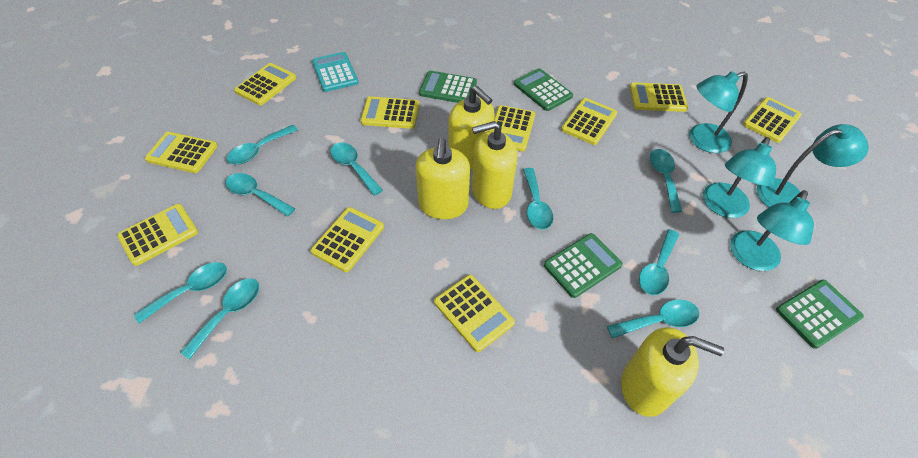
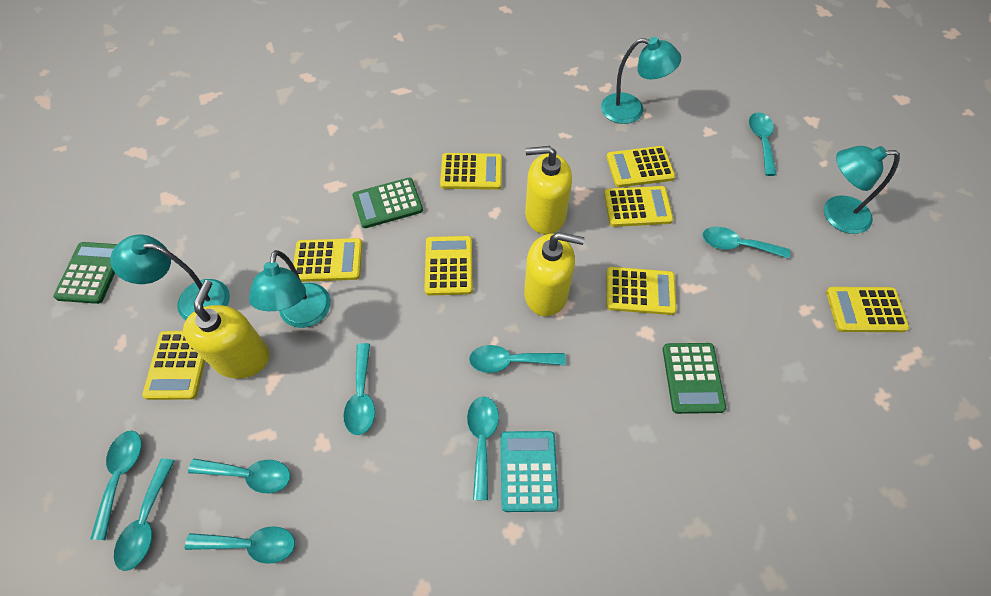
green calculator: [419,71,477,103] [514,68,573,111] [544,233,623,298] [776,280,864,349] = 4 -> [53,242,118,304] [352,178,423,228] [663,343,726,414] = 3
yellow calculator: [117,204,198,266] [145,132,218,173] [234,63,296,105] [310,207,384,272] [360,96,419,129] [434,275,515,352] [493,105,535,151] [561,98,617,145] [630,82,688,112] [743,97,802,143] = 10 -> [142,331,205,400] [293,238,362,282] [424,236,473,295] [440,153,502,190] [604,186,673,227] [606,267,677,315] [607,146,675,187] [826,287,909,332] = 8
yellow soap dispenser: [416,138,470,219] [449,86,495,170] [472,121,517,209] [621,327,724,417] = 4 -> [183,280,269,378] [524,232,585,316] [525,146,572,235] = 3

